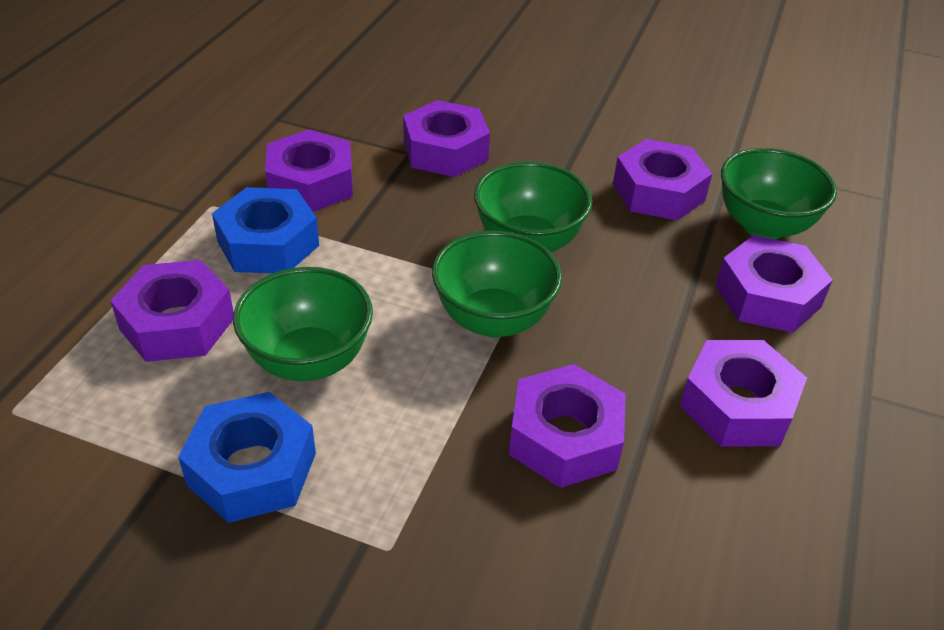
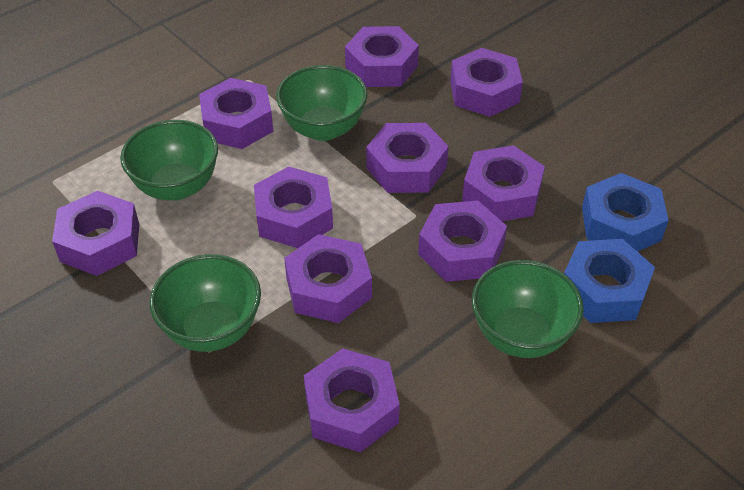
purple nut: [110,260,234,362] [265,129,353,212] [403,100,490,177] [509,364,626,488] [613,139,712,220] [680,340,807,447] [715,235,833,333] = 7 -> [52,191,139,276] [199,78,274,149] [254,166,333,248] [284,234,372,323] [304,348,400,453] [345,26,419,87] [366,123,449,193] [418,200,507,282] [450,48,523,117] [462,145,545,221] = 10

